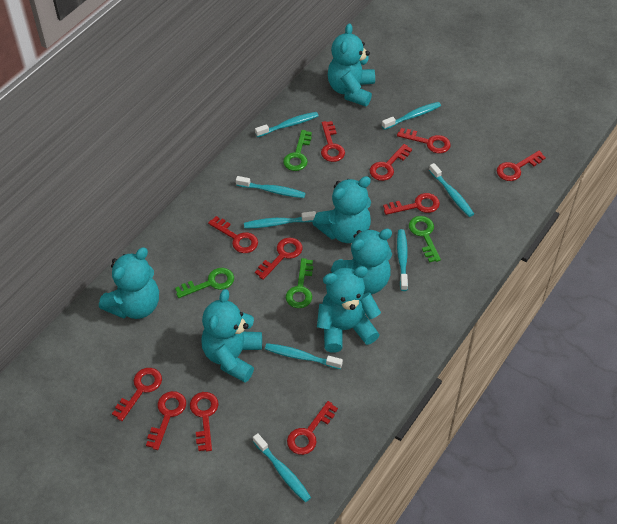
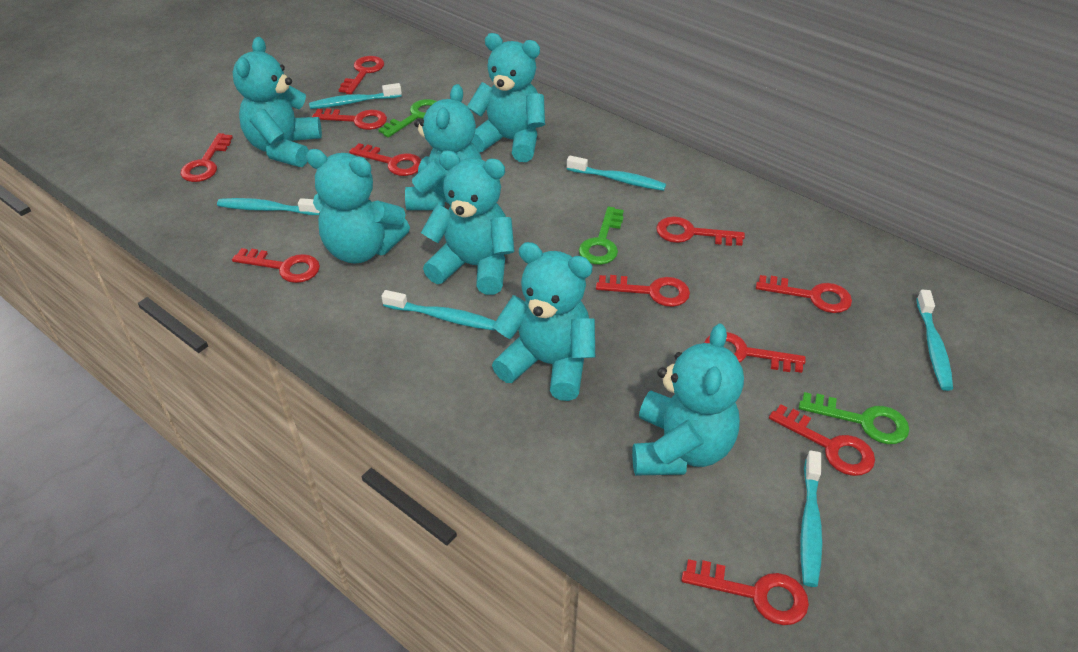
green key: [175,268,234,298] [283,130,312,171] [286,258,313,308] [409,216,441,263] = 4 -> [378,99,437,138] [579,206,624,265] [799,392,910,444] = 3
turquoise teddy bear: [99,247,159,319] [201,289,262,383] [312,176,371,243] [317,266,381,353] [328,23,375,106] [331,229,392,294] = 6 -> [233,37,322,167] [306,149,410,263] [405,84,482,210] [421,150,515,295] [467,33,545,162] [492,242,595,401] [632,323,744,475] = 7
turquoise toothbrush: [236,176,306,198] [244,211,316,228] [253,433,311,502] [255,112,318,137] [265,343,343,369] [382,102,441,130] [397,229,408,291] [429,163,474,217] = 8 -> [217,198,320,215] [309,83,402,109] [381,290,495,331] [567,156,666,191] [800,451,823,587] [916,290,953,391] = 6

